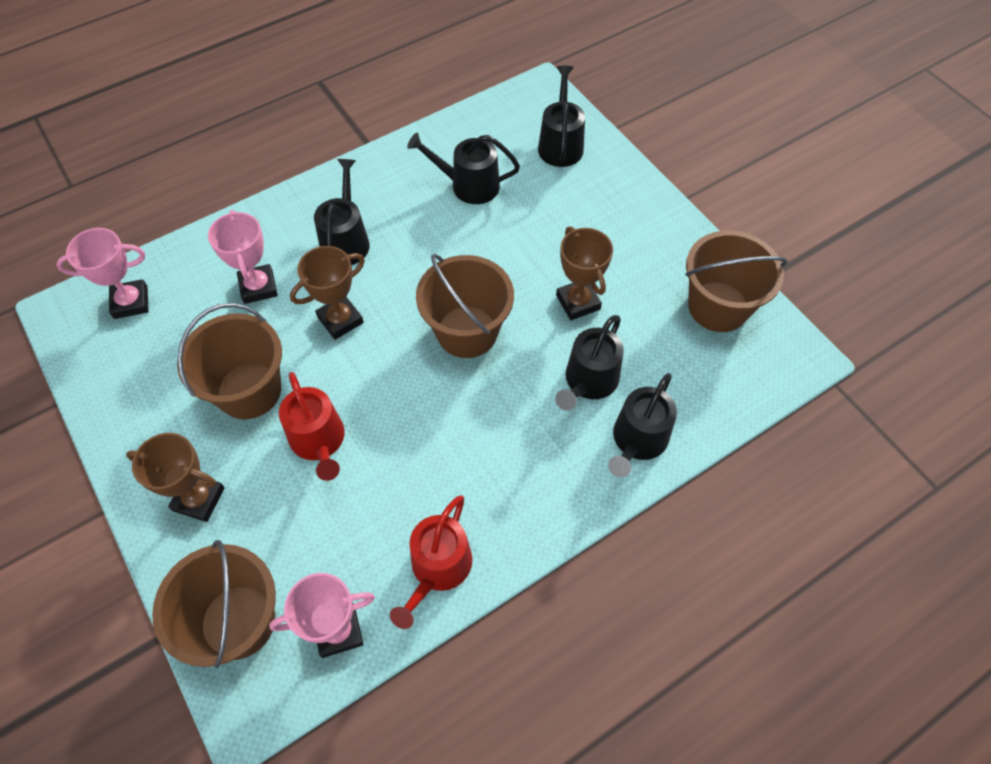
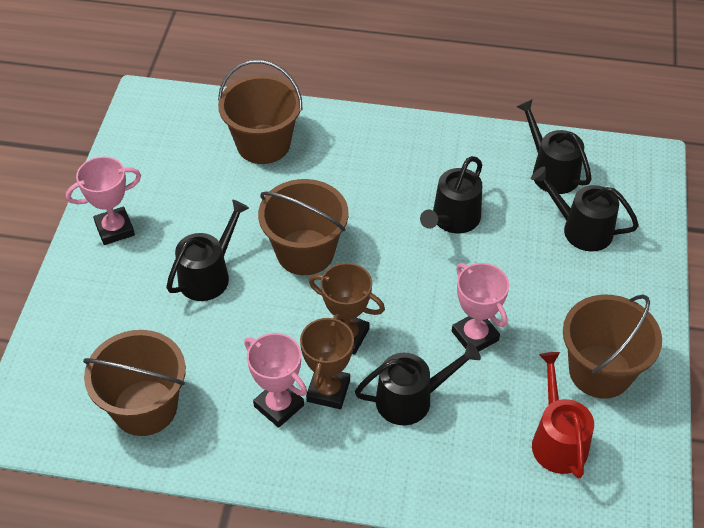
brown trophy: [126,433,225,522] [290,246,365,340] [556,226,613,320] = 3 -> [300,314,354,409] [309,263,385,355] = 2
red watering can: [279,372,345,481] [390,495,472,629] = 2 -> [532,352,594,478] = 1

